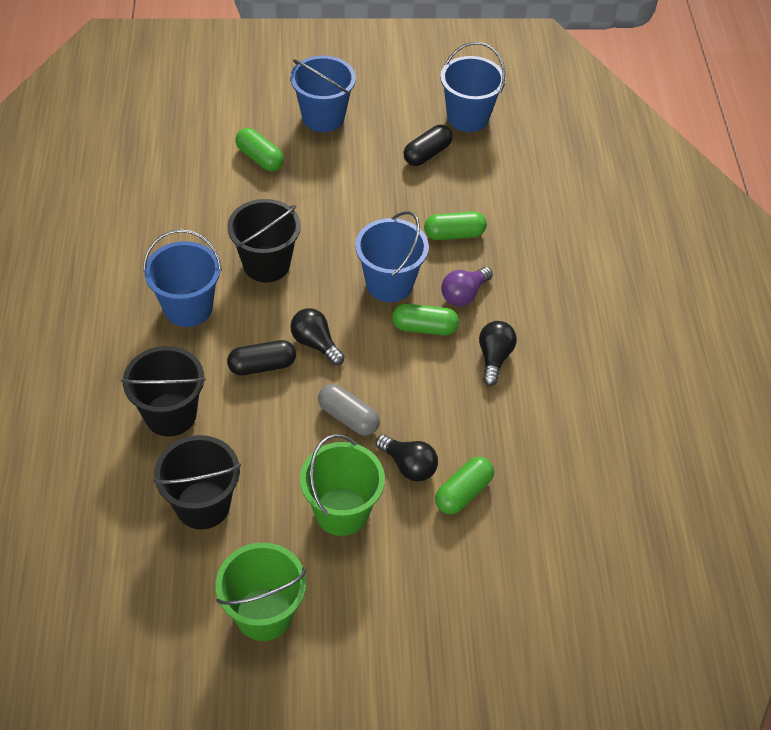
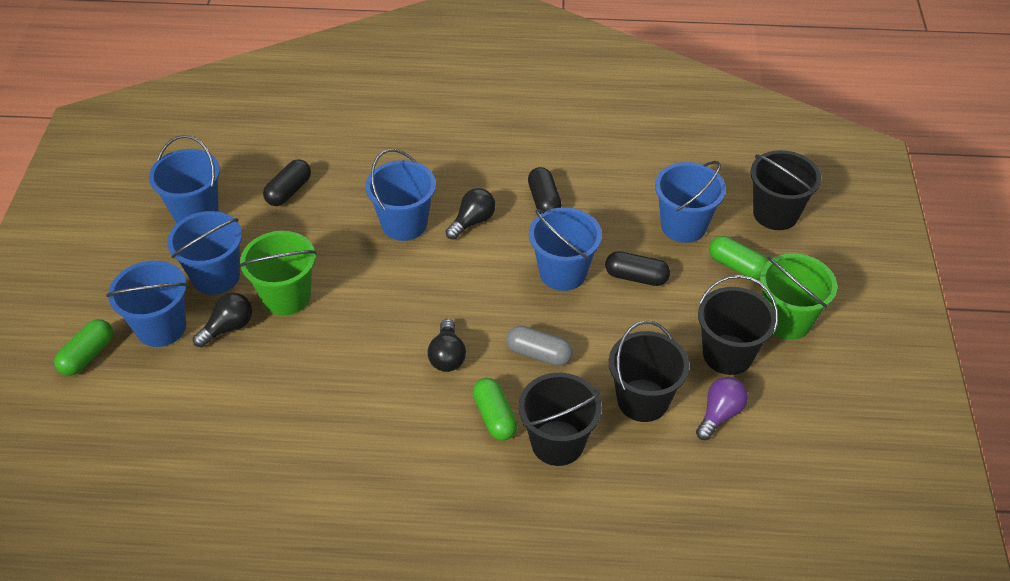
black bucket: [121,346,206,437] [153,435,241,529] [227,199,301,283] = 3 -> [519,373,602,466] [609,321,690,422] [698,275,778,375] [751,150,821,230] = 4
black capsule: [227,340,296,375] [404,125,453,166] = 2 -> [263,159,311,206] [528,167,562,214] [605,251,670,286] = 3
blue bucket: [143,229,222,327] [290,56,356,132] [355,211,429,302] [440,42,505,132] = 4 -> [106,260,188,347] [149,135,220,223] [167,211,242,295] [366,149,436,241] [529,207,602,291] [655,161,726,243] = 6
green capsule: [235,128,284,171] [392,304,459,335] [424,212,487,240] [435,457,494,514] = 4 -> [54,319,113,376] [473,378,517,441] [709,236,768,280] = 3

